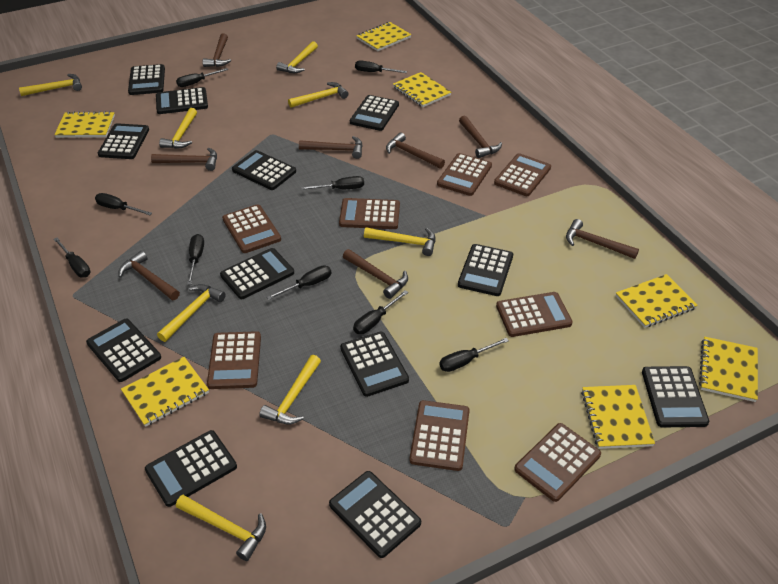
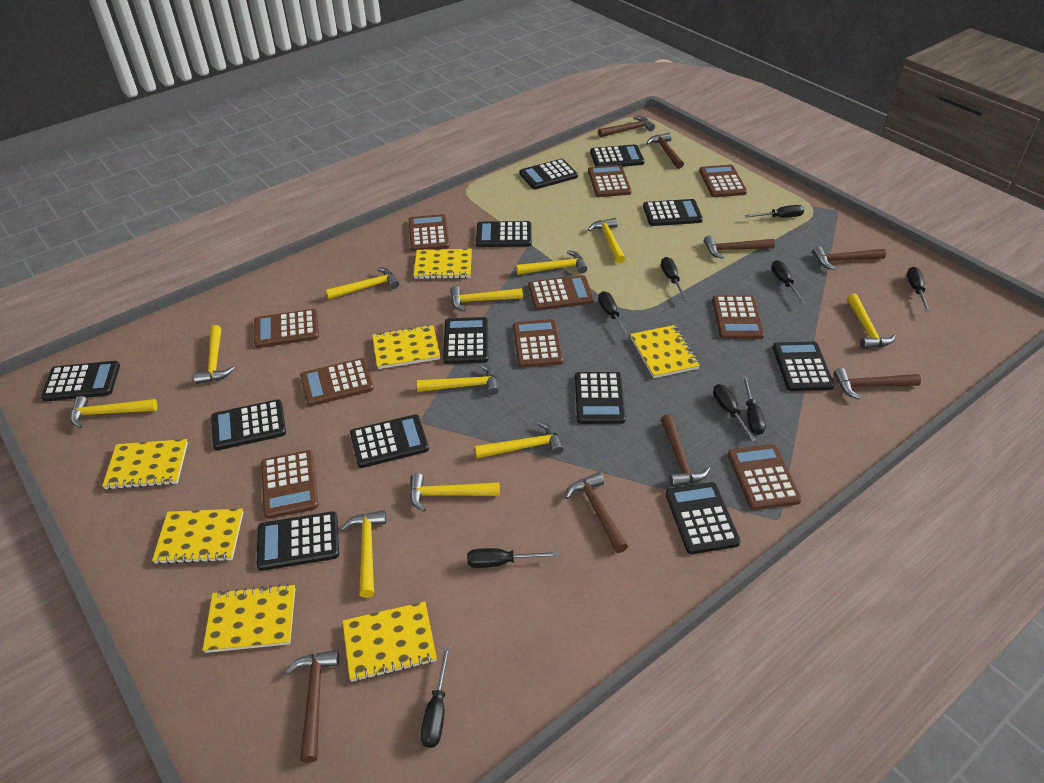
brown calculator: [207,331,261,389] [222,204,281,253] [339,198,400,229] [410,400,470,471] [437,153,492,196] [494,153,551,196] [496,292,572,337] [514,423,601,502] = 8 -> [254,309,319,348] [261,450,318,519] [300,358,374,406] [409,214,450,252] [513,319,563,368] [528,275,594,310] [588,165,632,197] [699,165,747,197] [712,296,765,339] [728,444,802,510] = 10
yellow hammer: [19,74,82,96] [157,284,226,342] [159,108,197,149] [176,495,266,561] [259,355,321,424] [276,41,318,73] [288,82,349,108] [364,227,436,256] = 8 -> [71,396,157,428] [194,325,235,384] [326,267,399,300] [341,510,386,598] [410,473,500,512] [417,365,499,395] [450,286,523,312] [475,422,564,459] [516,250,587,275] [588,218,625,264] [847,294,896,349] = 11

